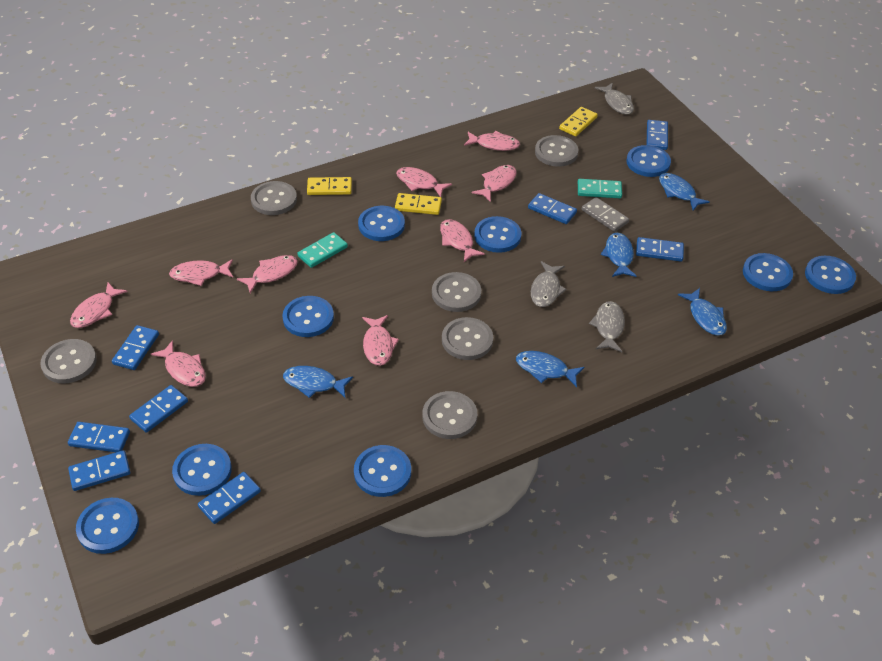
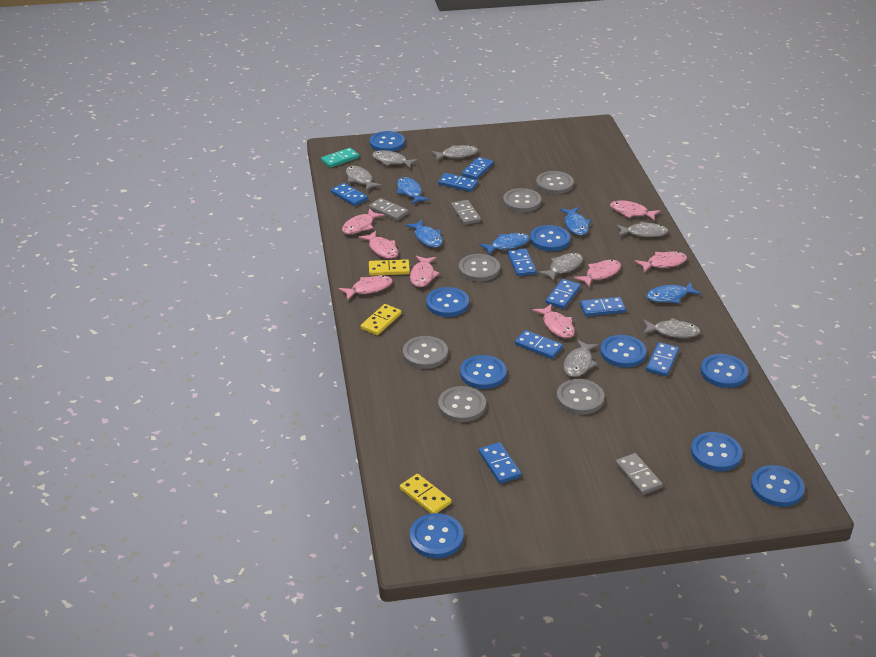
blue domino: [68,422,130,452] [68,450,130,491] [112,325,159,370] [129,385,188,433] [198,472,261,524] [528,193,577,224] [636,237,684,261] [647,120,668,150] = 8 -> [331,183,368,206] [438,173,478,192] [462,157,493,180] [479,442,521,484] [507,249,536,276] [515,330,563,359] [546,279,581,309] [580,297,626,316] [646,342,679,376] = 9
grey domino: [582,197,629,232] = 1 -> [369,198,409,221] [451,200,481,225] [615,453,663,495] = 3
grey fish: [531,261,567,307] [589,301,625,352] [595,83,634,115] = 3 -> [346,166,382,191] [372,150,418,169] [431,145,478,161] [538,253,583,282] [564,339,599,377] [616,221,668,237] [643,318,701,338] = 7
pink fish: [70,282,128,328] [151,340,206,387] [169,259,233,286] [237,255,298,294] [362,315,399,366] [396,167,452,197] [440,219,485,262] [464,131,520,151] [472,165,517,202] = 9 -> [338,275,393,301] [342,208,384,234] [359,231,398,259] [410,256,440,287] [532,304,575,338] [574,260,621,287] [610,200,661,221] [635,251,687,273] = 8
turquoise domino: [297,232,348,268] [578,179,622,198] = 2 -> [321,148,359,168] = 1

